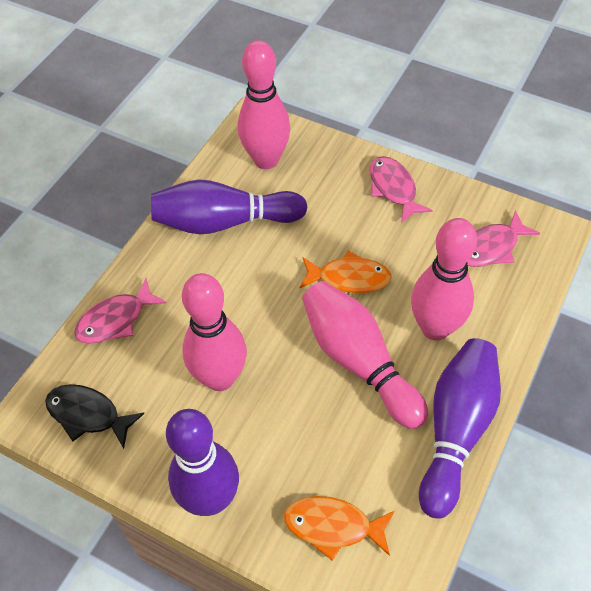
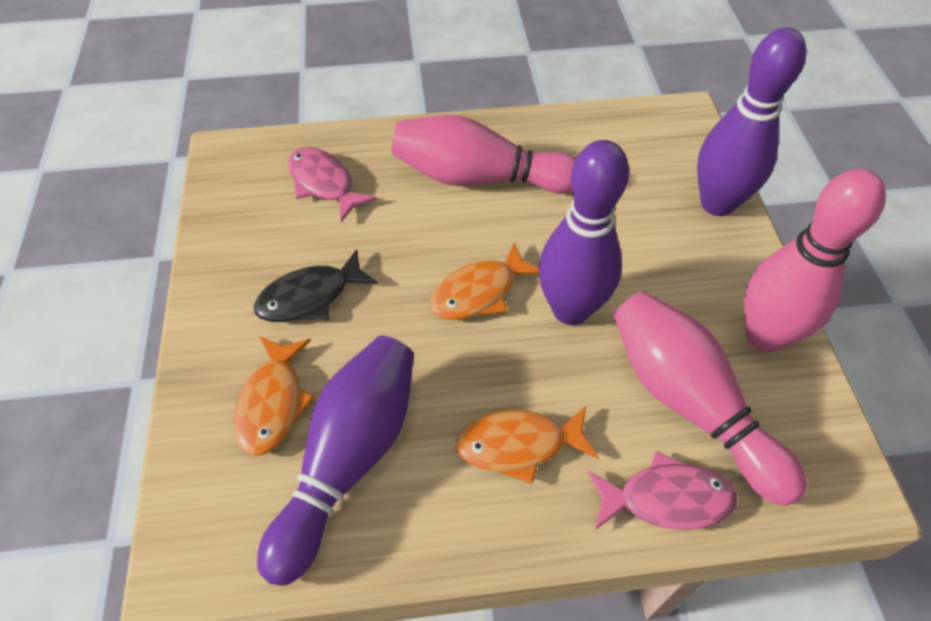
orange fish: [284,496,394,561] [299,251,392,293] = 2 -> [233,336,315,456] [430,242,539,320] [455,406,599,484] = 3
pink bowling pin: [182,273,247,391] [238,40,291,169] [302,281,428,429] [411,218,477,341] = 4 -> [392,115,576,194] [614,291,807,506] [744,169,886,352] = 3
pink fish: [74,278,167,343] [369,156,433,223] [467,210,540,267] = 3 -> [288,147,378,222] [587,451,737,530] = 2

